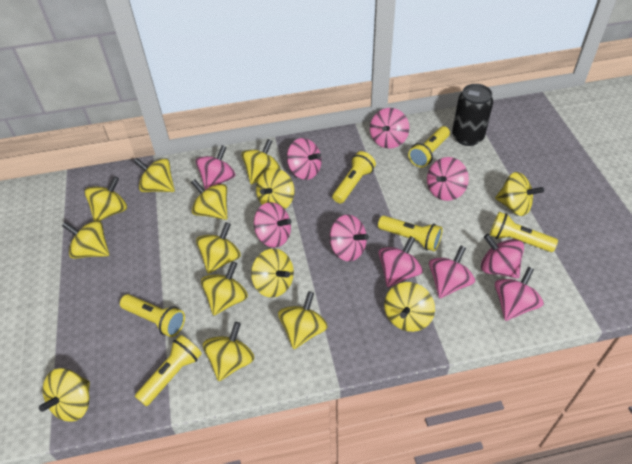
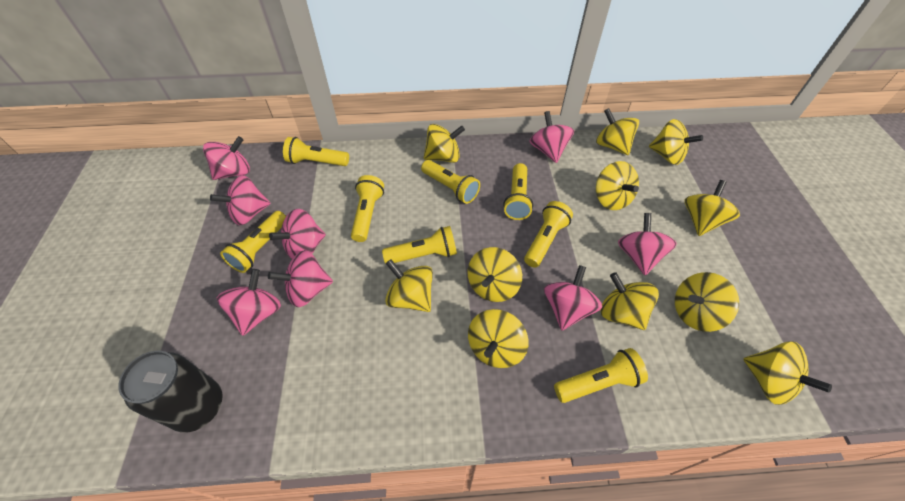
pink spinning top: [196,145,235,190] [254,202,292,248] [287,138,322,180] [330,214,369,261] [370,108,409,149] [379,236,423,287] [427,157,469,201] [429,245,475,298] [481,234,524,279] [495,267,544,321] = 10 -> [203,136,250,180] [210,175,271,225] [217,269,281,336] [268,250,333,307] [269,209,326,259] [529,111,574,163] [544,265,602,330] [618,213,677,275] = 8
yellow flashlight: [120,294,185,337] [135,335,202,406] [332,151,376,204] [378,216,442,251] [408,126,450,167] [490,212,558,252] = 6 -> [220,211,286,273] [283,137,349,166] [351,175,384,242] [382,226,457,264] [421,160,480,204] [503,163,533,220] [524,201,573,268] [554,348,648,403] = 8
yellow spinning top: [39,368,90,422] [62,220,109,259] [85,176,127,221] [133,158,175,192] [191,179,227,220] [196,222,241,274] [201,262,248,316] [203,322,254,381] [241,139,280,184] [251,249,294,298] [256,168,295,209] [278,291,328,349] [384,282,435,332] [495,172,544,216] = 14 -> [385,259,433,312] [424,124,465,163] [468,247,522,302] [468,309,529,368] [596,108,639,155] [596,161,639,210] [601,272,659,330] [649,119,703,165] [675,272,739,332] [685,180,740,236] [744,341,832,405] = 11

